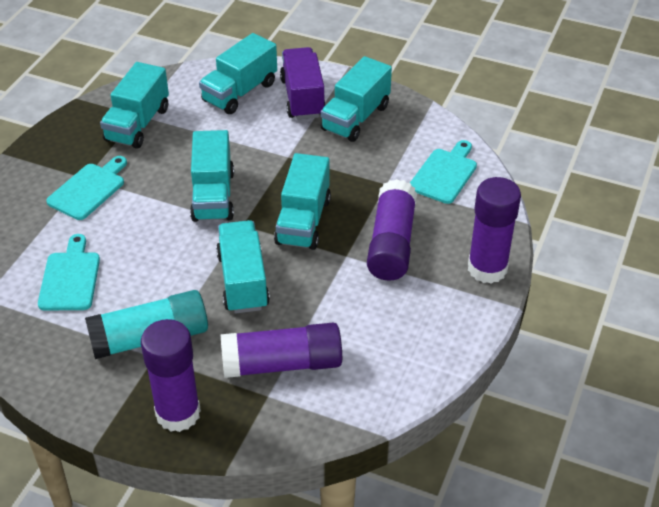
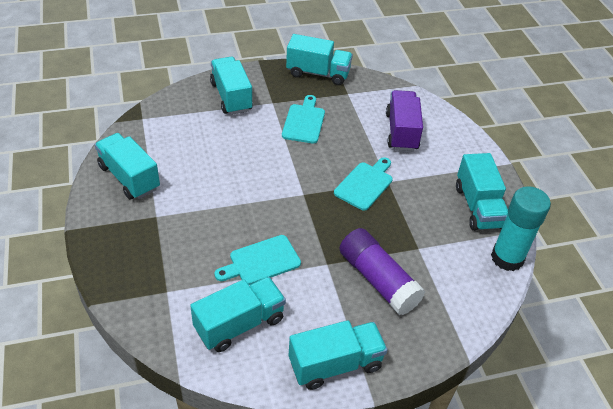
purple glue stick: [141,319,201,432] [221,323,342,378] [367,179,417,281] [468,177,521,284] = 4 -> [340,228,425,315] = 1

